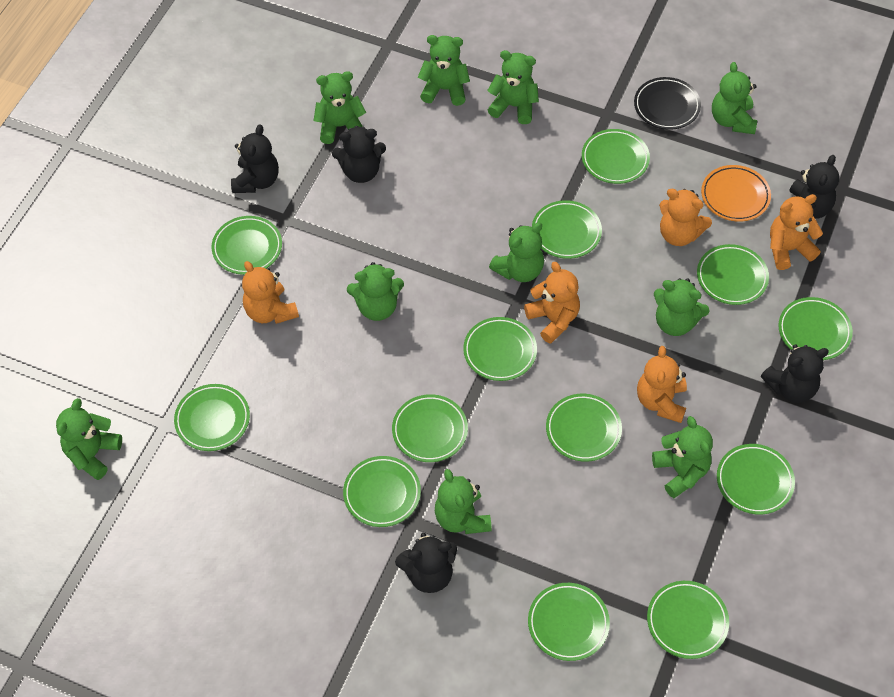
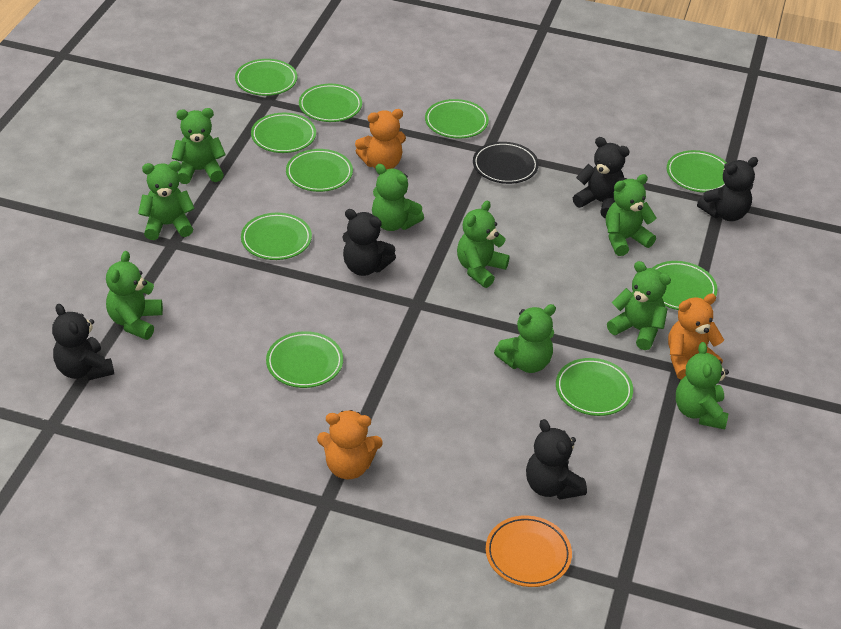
green plate: [174,384,250,451] [212,216,282,275] [343,456,421,527] [392,394,468,462] [463,317,537,381] [528,583,610,661] [532,200,602,259] [546,394,622,462] [582,129,650,184] [647,581,729,659] [697,244,769,305] [717,444,795,515] [778,297,853,360] = 13 -> [235,59,297,96] [241,213,312,260] [251,113,316,153] [266,331,343,388] [286,149,353,192] [299,84,362,122] [425,99,489,139] [556,358,633,416] [652,261,717,310] [667,150,727,193] = 10
green teddy bear: [56,398,122,480] [314,71,366,144] [347,262,404,321] [418,35,470,106] [435,469,492,534] [487,50,539,124] [489,222,544,282] [652,416,713,498] [654,278,710,336] [712,62,757,134] = 10 -> [106,251,163,340] [138,161,195,240] [172,108,226,184] [372,164,424,231] [457,200,510,288] [494,304,556,373] [606,174,657,256] [607,261,671,350] [676,342,729,429] = 9
orange teddy bear: [242,261,299,324] [524,262,580,344] [637,346,687,423] [659,189,712,246] [770,194,823,270] = 5 -> [317,410,383,479] [355,109,406,170] [668,293,724,380] = 3

